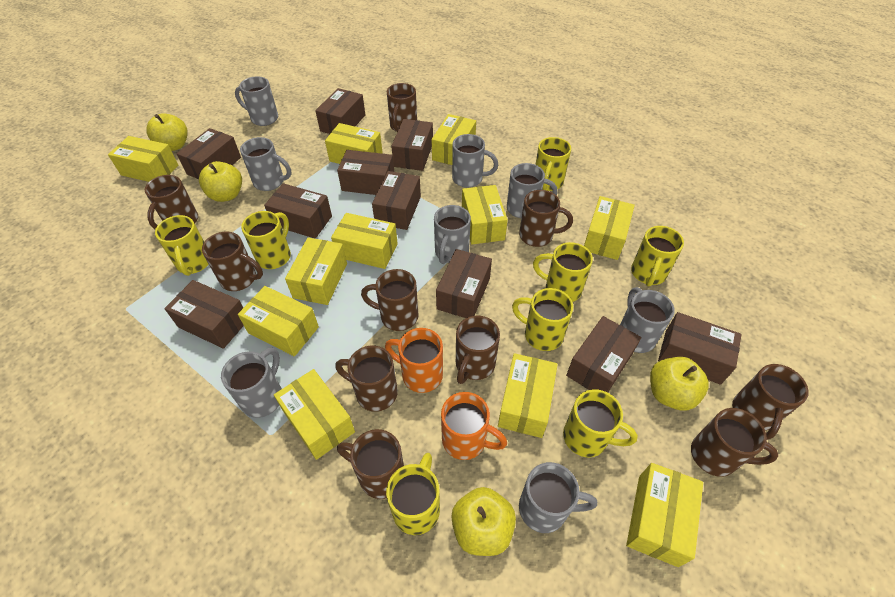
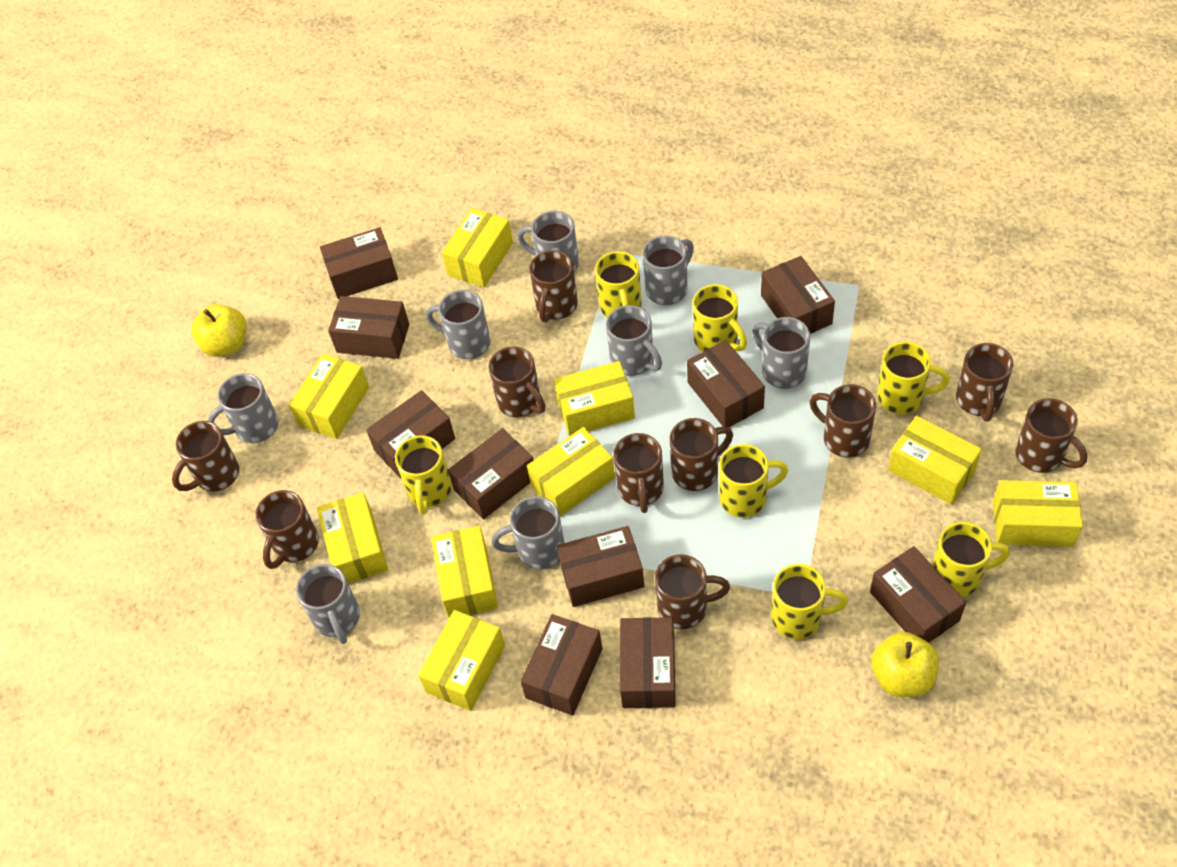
orange mug: [385,328,443,393] [441,392,507,460] = 2 -> none = 0
yellow apple: [146,113,188,151] [199,161,242,202] [451,487,516,556] [650,357,709,411] = 4 -> [191,304,247,357] [871,632,939,697] = 2
yellow box: [108,136,178,182] [238,286,319,357] [274,369,355,460] [285,237,347,305] [325,123,383,164] [331,213,398,269] [432,114,476,165] [462,185,508,244] [498,353,558,438] [584,196,635,260] [626,463,703,567] = 11 -> [289,353,369,439] [317,492,388,584] [418,610,505,711] [431,526,498,618] [442,208,513,287] [527,427,615,517] [554,361,635,436] [888,415,982,505] [993,480,1083,547] = 9
yellow mug: [155,215,209,276] [241,211,291,269] [386,453,440,535] [512,288,573,351] [533,242,593,302] [535,137,571,191] [563,389,638,457] [631,226,684,286] = 8 -> [395,435,452,515] [595,251,642,318] [693,284,747,352] [719,444,788,518] [771,564,848,640] [877,342,950,414] [932,522,1010,597] = 7

